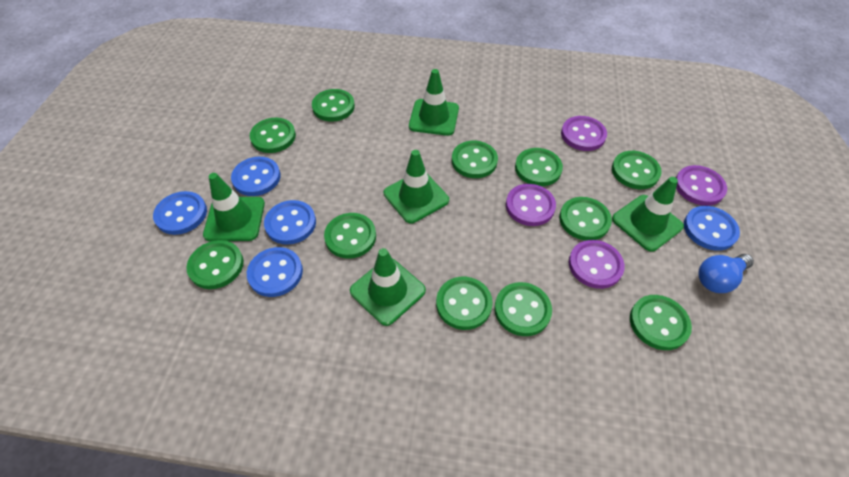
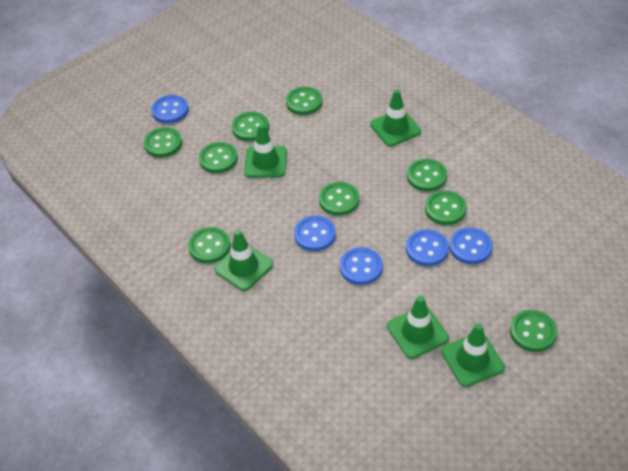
blue light bulb: [698,254,754,293] = 1 -> none = 0
green button: [186,240,244,289] [250,118,296,153] [312,89,355,122] [324,213,376,258] [436,277,493,330] [452,141,498,178] [494,282,552,336] [515,148,563,186] [559,197,612,240] [612,151,662,189] [630,295,692,350] = 11 -> [144,127,182,158] [188,227,230,263] [199,142,238,173] [232,112,269,141] [286,87,322,115] [319,182,359,216] [407,159,447,192] [425,191,467,225] [510,310,557,352] = 9
purple button: [506,184,556,226] [561,116,607,151] [569,240,625,289] [676,165,727,206] = 4 -> none = 0

